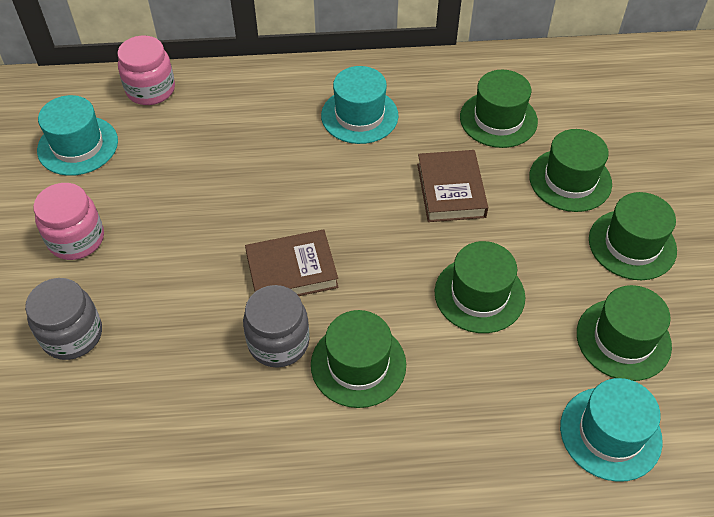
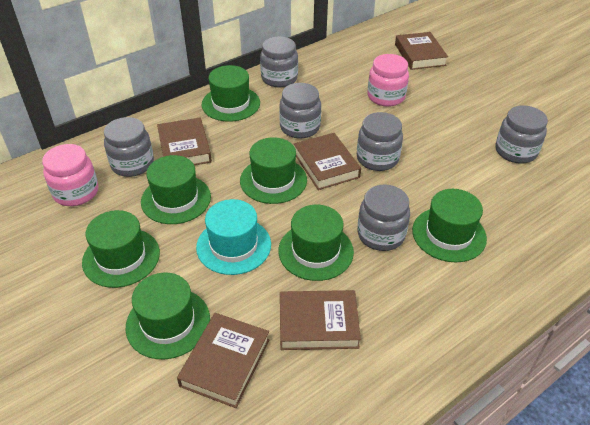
brown book: [245,229,339,296] [417,150,488,222] = 2 -> [157,118,212,165] [177,313,270,408] [280,290,361,350] [294,133,361,190] [395,32,448,70] = 5
green hat: [311,310,406,408] [435,241,525,333] [460,70,538,148] [529,129,612,212] [577,285,672,381] [589,192,677,280] = 6 -> [82,210,160,288] [126,273,210,359] [141,155,211,224] [202,65,260,122] [240,137,307,204] [278,205,354,281] [412,189,487,263] = 7
grey jar: [25,278,102,360] [243,285,310,368] = 2 -> [104,117,154,177] [260,36,298,87] [279,83,321,139] [357,112,403,171] [357,184,410,251] [495,105,548,164] = 6
turquoise hat: [37,95,118,176] [321,66,399,144] [560,378,663,482] = 3 -> [196,199,271,275] = 1

